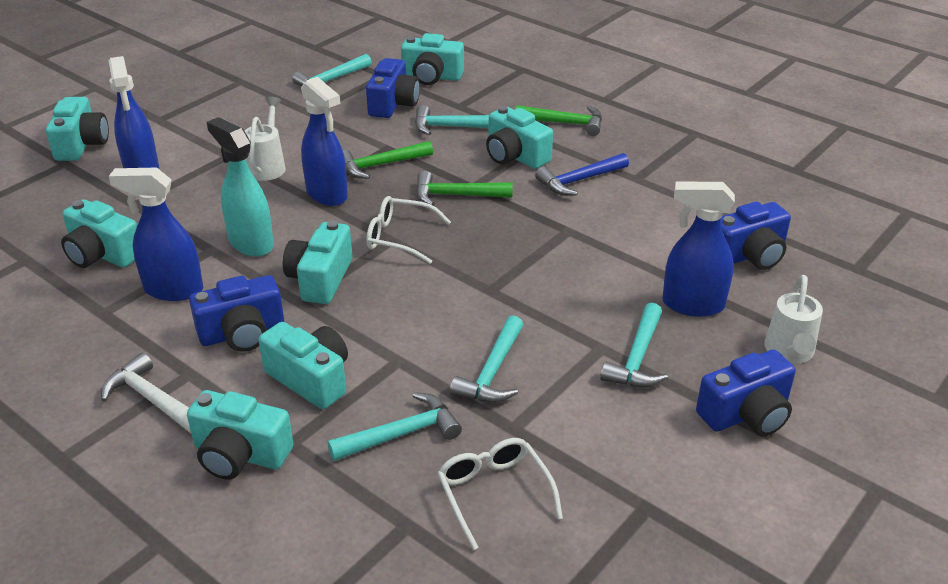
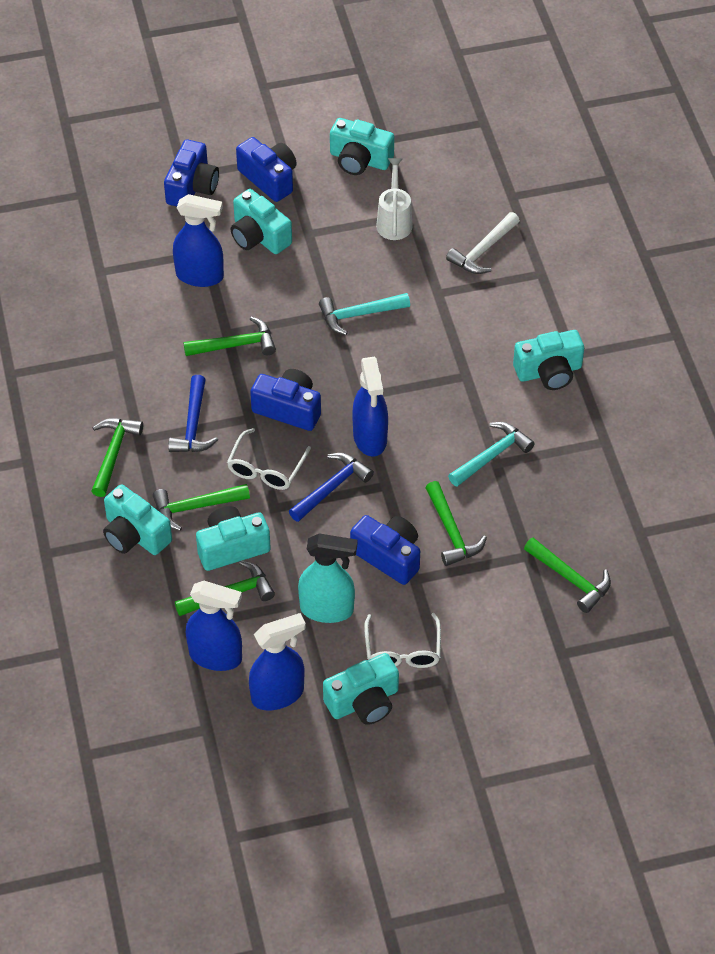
blue hammer: [535,153,629,196] = 1 -> [168,375,218,452] [289,453,374,522] = 2
green hammer: [343,141,433,179] [416,171,513,206] [516,105,602,136] = 3 -> [91,418,143,497] [153,484,250,531] [175,560,275,616] [183,317,276,356] [425,481,487,566] [524,538,611,613] = 6
turquoise camera: [46,97,109,161] [61,199,137,268] [187,390,293,480] [259,322,348,409] [283,220,352,304] [401,33,464,85] [486,106,553,169] = 7 -> [103,484,172,555] [196,506,271,571] [231,189,292,254] [323,653,399,725] [330,118,394,175] [513,330,584,390] = 6
turquoise hammer: [292,54,372,88] [327,392,462,461] [415,105,489,135] [450,315,523,403] [600,303,668,388] = 5 -> [319,293,410,335] [448,422,535,487] = 2
white watering can: [245,96,286,181] [764,275,823,364] = 2 -> [376,158,413,240] = 1

